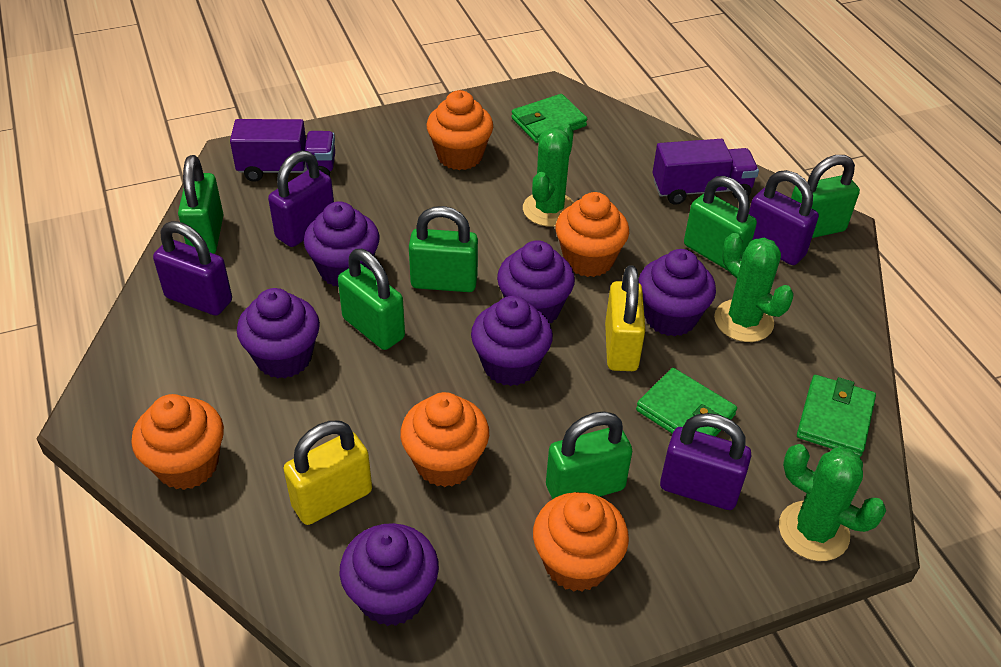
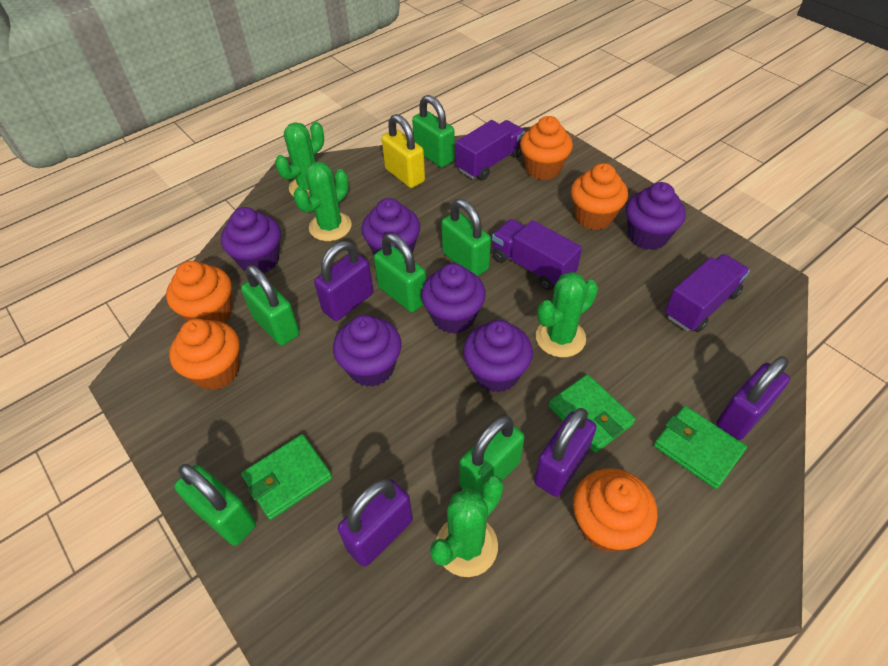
green cactus: [523,124,574,227] [714,233,794,342] [779,444,886,561] = 3 -> [275,122,324,197] [294,161,352,241] [430,475,504,577] [536,272,598,357] = 4
purple truck: [230,119,335,182] [652,139,759,205] = 2 -> [456,120,525,180] [492,219,582,290] [665,254,750,332] = 3
yellow padlock: [283,421,372,525] [605,265,645,371] = 2 -> [382,114,425,188] = 1

